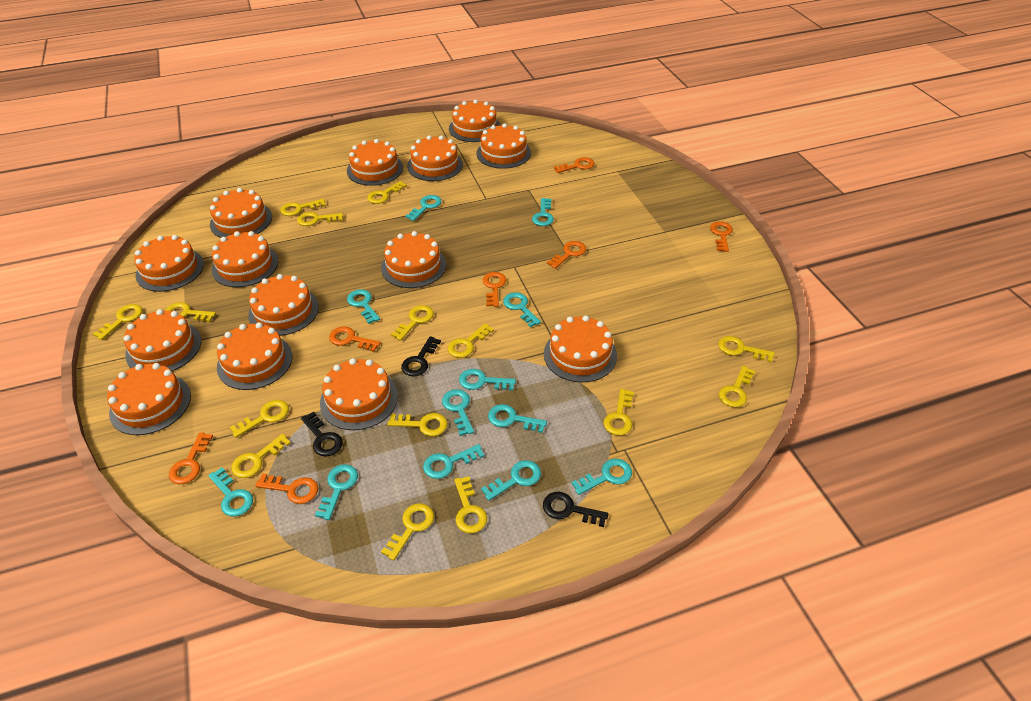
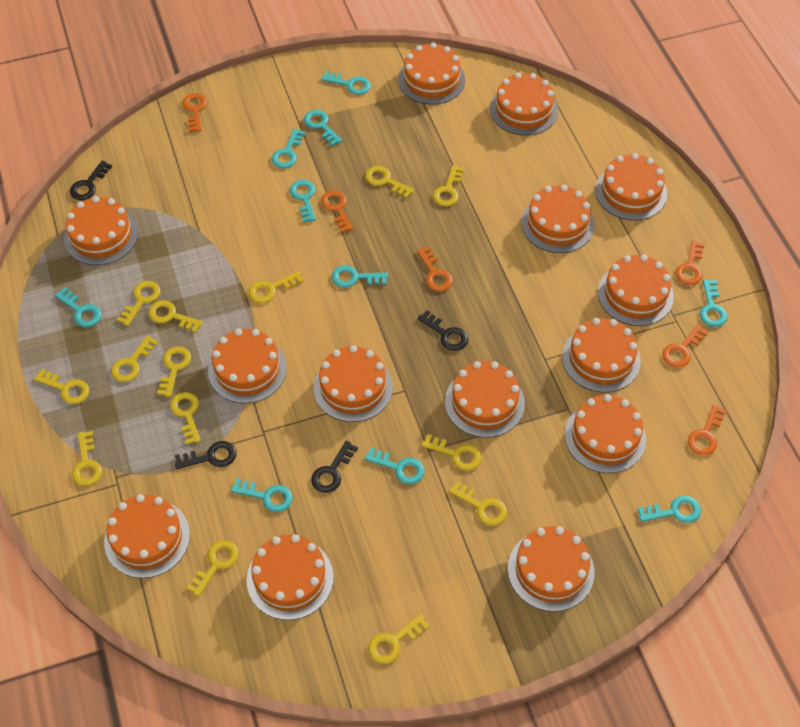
black key: [301,411,343,456] [401,336,441,377] [543,492,608,527] = 3 -> [70,161,112,200] [175,441,236,469] [311,441,358,493] [418,310,468,351] = 4
orange key: [169,432,213,484] [255,473,318,504] [329,326,381,352] [483,272,506,307] [547,241,586,269] [554,157,594,173] [710,221,733,252] = 7 -> [182,93,207,132] [321,190,354,233] [417,247,453,291] [662,325,708,368] [675,240,705,285] [688,404,727,455] = 6
turquoise key: [208,467,253,517] [315,464,358,520] [347,289,380,324] [405,195,442,221] [423,444,484,479] [442,389,474,436] [459,369,516,390] [481,460,541,501] [488,404,547,433] [503,292,541,327] [532,198,554,226] [571,459,632,495] = 12 -> [55,287,101,327] [231,478,293,512] [272,129,305,168] [290,180,316,223] [304,110,342,146] [321,71,371,95] [331,265,388,288] [365,447,425,484] [638,495,701,523] [700,279,728,327] = 10
yellow key: [93,304,143,340] [165,302,216,322] [230,400,289,438] [231,434,291,478] [280,199,326,216] [297,212,343,226] [367,181,407,204] [381,503,434,561] [387,413,448,436] [391,305,434,341] [448,323,494,358] [454,476,487,533] [603,389,634,435] [718,336,775,362] [719,366,755,407] = 15 -> [34,369,89,404] [72,431,102,486] [111,335,158,382] [117,281,161,326] [148,300,203,333] [157,346,191,397] [170,392,201,445] [186,540,239,597] [249,271,304,303] [365,166,414,198] [368,614,430,664] [422,434,482,471] [433,165,465,207] [449,481,507,526] = 14

